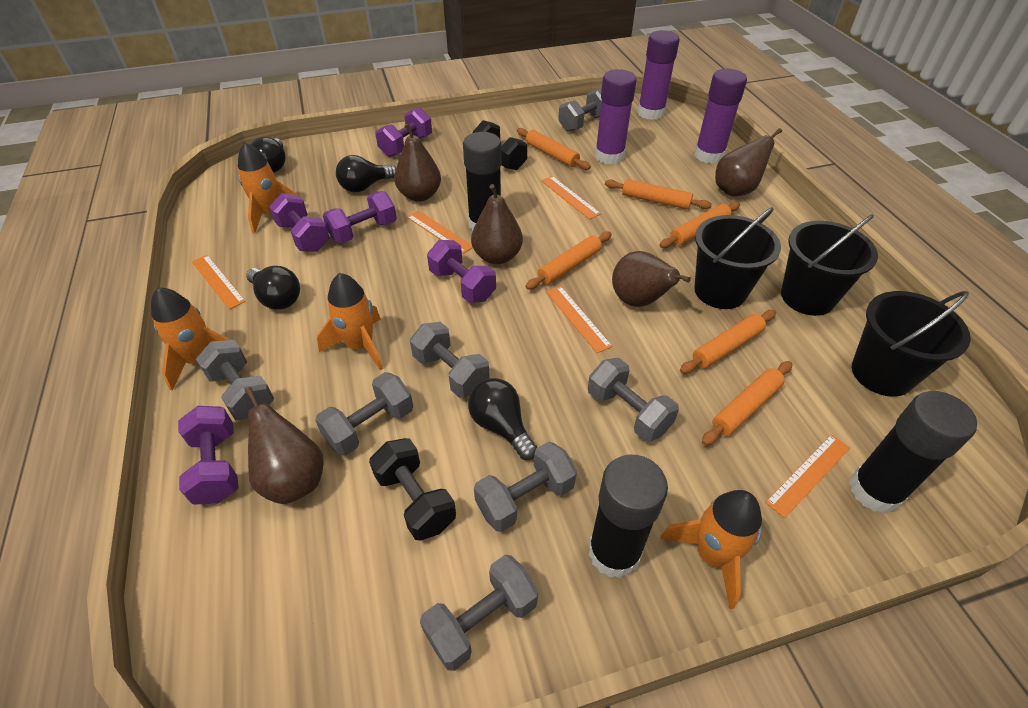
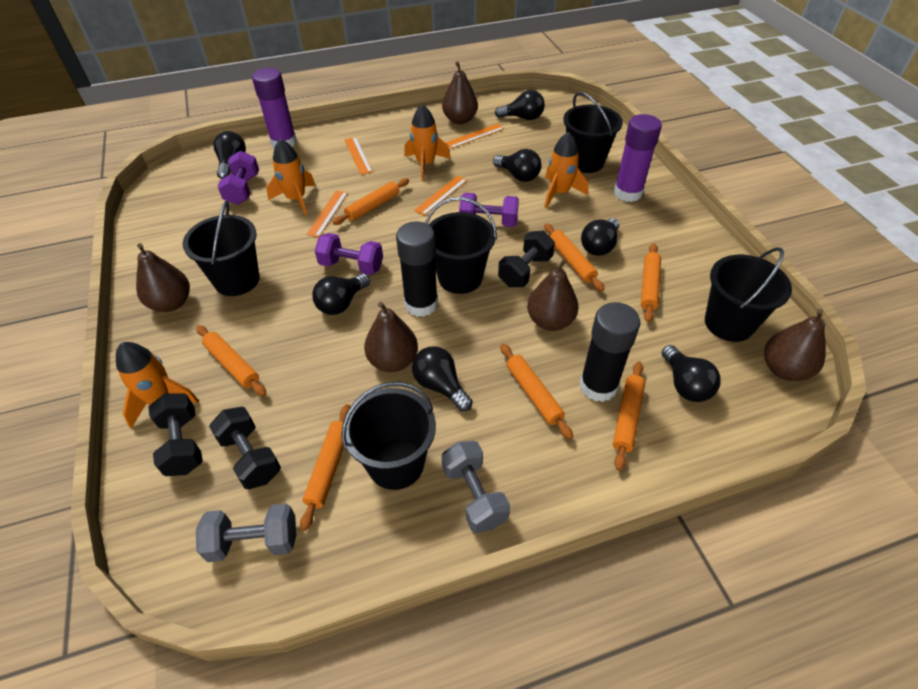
black bucket: [694,207,781,309] [781,214,878,316] [852,291,971,397] = 3 -> [182,201,260,296] [341,382,436,490] [425,197,497,294] [563,92,623,173] [705,247,792,342] = 5
black dumbbell: [369,438,456,541] [473,120,527,170] = 2 -> [148,393,203,476] [209,407,281,489] [498,231,555,287] = 3
black glue stick: [463,132,502,232] [588,455,668,578] [849,391,977,514] = 3 -> [396,221,438,317] [580,302,640,402] = 2
black light bulb: [247,266,300,310] [251,137,286,173] [336,155,396,192] [468,378,537,460] = 4 -> [214,131,246,179] [312,273,370,315] [412,346,473,411] [493,149,541,182] [495,90,545,120] [581,218,619,256] [662,345,721,402] = 7
grey dumbbell: [196,340,274,420] [315,372,413,456] [410,322,490,398] [420,555,538,671] [474,442,577,532] [558,88,602,132] [588,358,679,441] = 7 -> [196,504,296,562] [441,441,510,533] = 2
orange rolling pin: [517,128,591,170] [525,232,612,290] [605,179,712,209] [659,202,740,248] [680,310,776,374] [702,361,792,446] = 6 -> [196,325,267,396] [300,404,350,531] [333,178,409,225] [500,344,573,440] [544,223,604,292] [613,361,645,470] [641,243,661,322] = 7
orange ruler: [192,255,246,310] [407,210,473,254] [541,176,601,220] [546,286,612,353] [765,434,850,518] = 5 -> [306,190,348,237] [344,137,373,175] [414,176,467,216] [445,123,504,149] = 4
purple dumbbell: [178,406,239,505] [269,193,330,252] [323,191,397,243] [375,107,432,157] [427,240,496,303] = 5 -> [218,151,259,205] [315,233,383,275] [459,193,519,227] = 3
purple glue stick: [595,69,637,165] [637,30,680,120] [694,69,747,164] = 3 -> [252,68,297,148] [614,114,662,202] = 2

